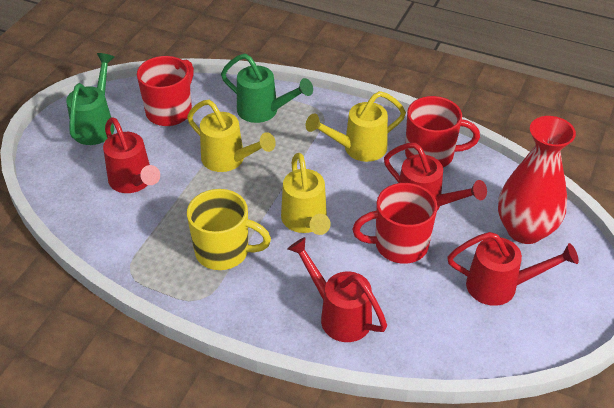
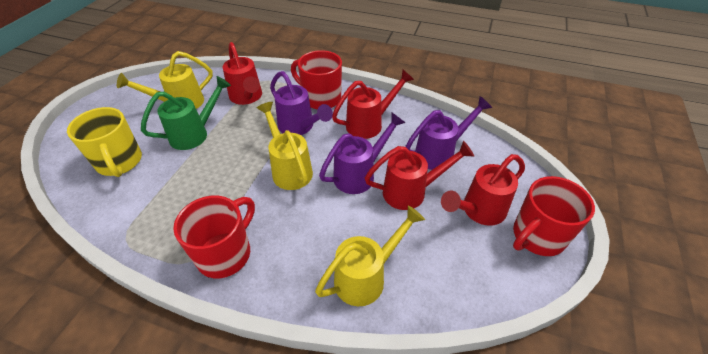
green watering can: [66,53,114,145] [221,54,313,123] = 2 -> [141,76,231,150] = 1
purple watering can: none = 0 -> [270,71,333,135] [319,113,405,194] [405,96,492,170] = 3
red vase: [498,116,576,244] = 1 -> none = 0

